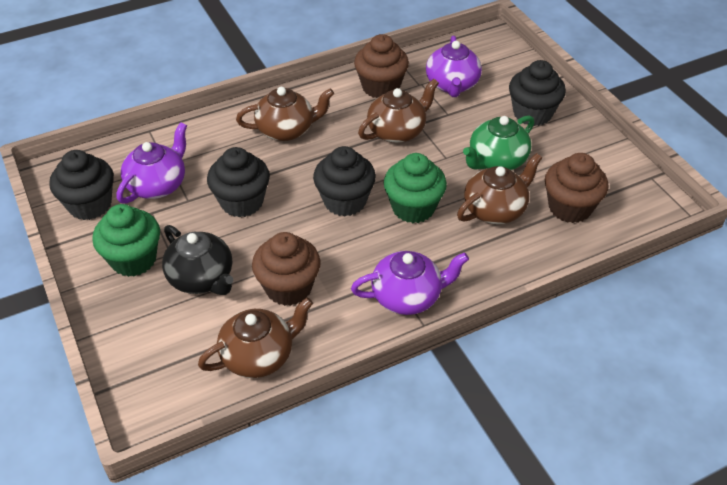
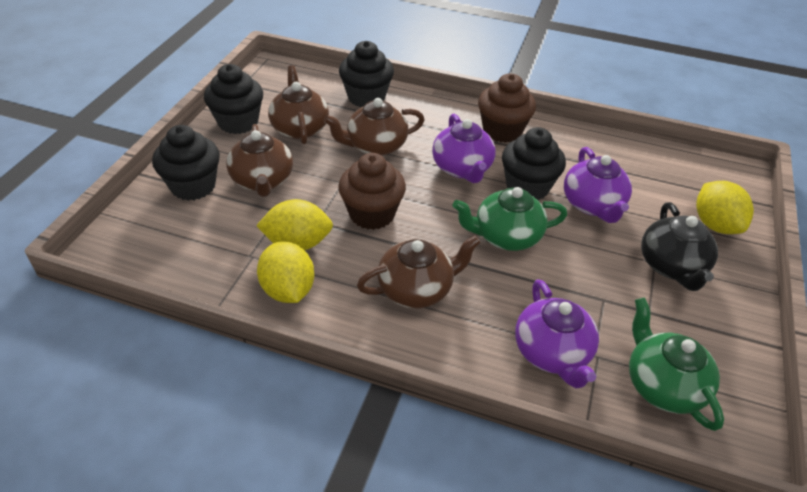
brown cupcake: [252,232,321,306] [354,34,409,98] [545,153,608,223] = 3 -> [338,153,406,230] [478,73,536,143] = 2
green cupcake: [92,204,160,277] [384,153,447,223] = 2 -> none = 0
green teapot: [463,115,534,170] = 1 -> [452,187,567,251] [629,297,724,431] = 2
yellow lemon: none = 0 -> [256,199,333,250] [257,241,314,303] [696,181,754,234] = 3

